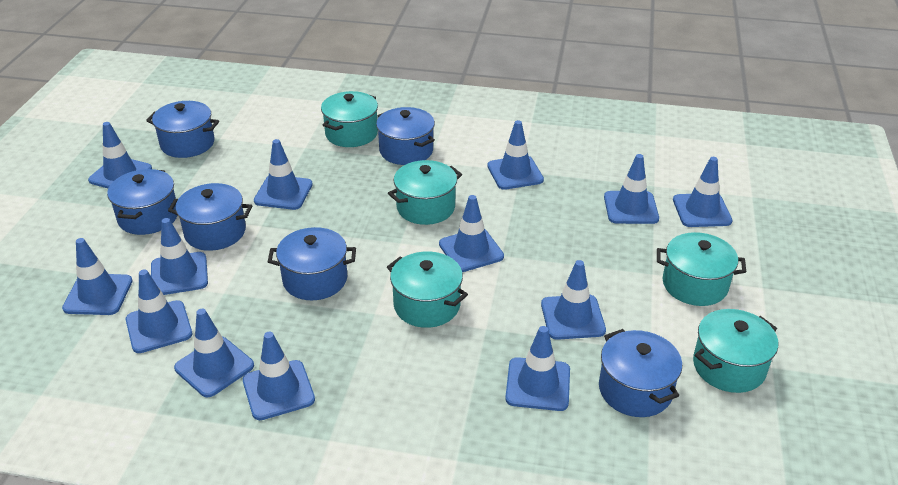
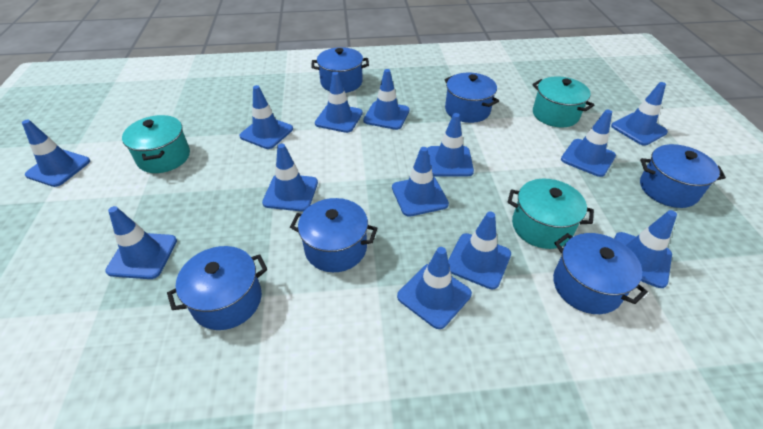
turquoise pot: [321,91,378,147] [387,251,468,328] [388,160,462,225] [657,232,746,306] [693,309,778,393] = 5 -> [122,115,190,173] [508,179,594,249] [532,76,594,127] = 3

